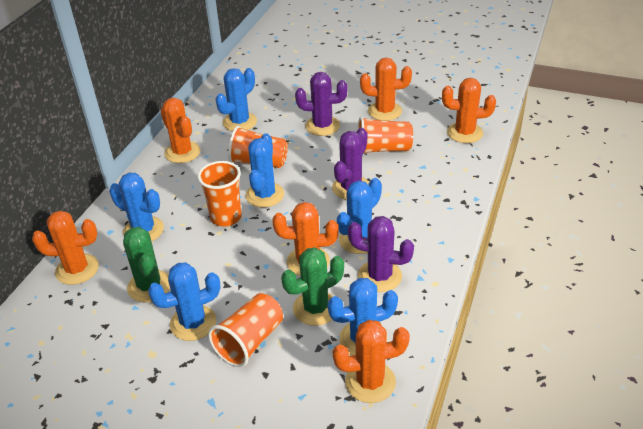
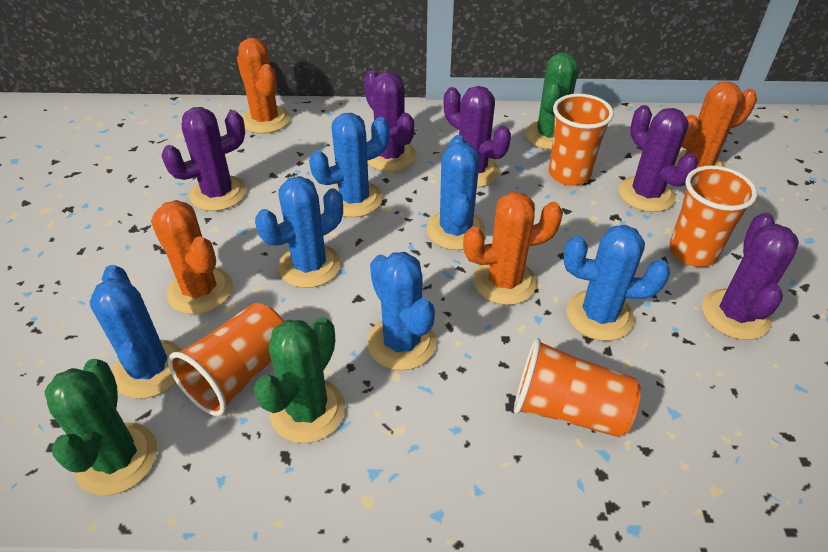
green cactus: [123,227,170,302] [281,247,344,326] = 2 -> [44,359,157,495] [253,317,345,443] [525,52,578,150] = 3
orange cactus: [32,211,99,285] [160,98,201,163] [272,202,339,276] [333,320,410,403] [360,57,412,121] [442,78,496,143] = 6 -> [151,200,233,315] [237,38,290,134] [463,192,563,305] [674,82,757,168] = 4
purple cactus: [295,72,347,136] [332,128,369,200] [348,216,414,292] = 3 -> [161,107,246,211] [364,71,416,172] [444,86,511,187] [619,105,698,212] [702,213,799,340] = 5

